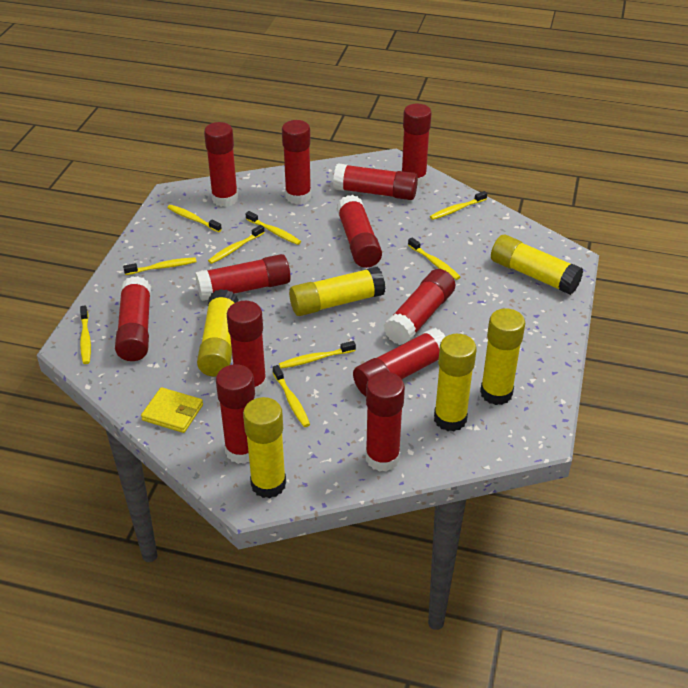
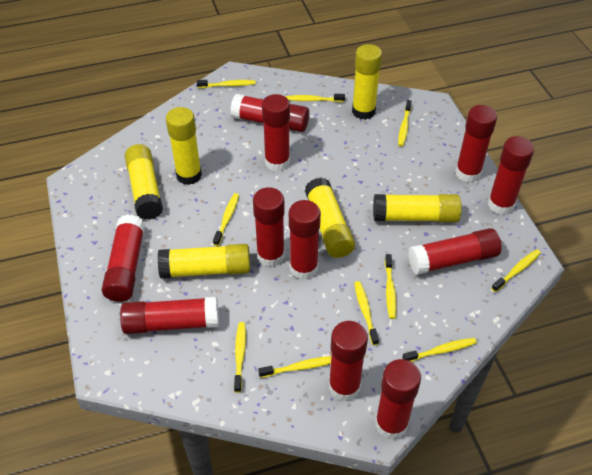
red glue stick: [115,276,151,361] [195,254,291,301] [204,122,238,207] [216,364,255,464] [227,301,267,396] [282,120,311,204] [333,163,418,200] [337,195,382,268] [353,328,445,396] [366,372,405,472] [384,269,455,345] [401,104,432,187] = 12 -> [102,215,145,302] [120,297,219,334] [230,94,309,132] [253,187,285,267] [262,94,290,172] [289,200,321,280] [329,321,368,401] [375,359,421,440] [408,228,502,275] [455,105,497,183] [488,136,534,215] = 11
yellow toothbrush: [80,305,91,364] [123,257,196,275] [167,205,222,232] [208,225,265,264] [246,211,301,245] [273,365,310,427] [279,341,356,369] [408,237,460,280] [430,191,487,220] = 9 -> [197,80,256,88] [213,193,239,246] [234,322,246,393] [258,356,331,378] [285,94,345,102] [354,281,379,345] [385,254,396,319] [398,100,412,146] [402,338,477,362] [491,249,541,292] = 10
yellow wallet: [141,387,203,433] = 1 -> none = 0

